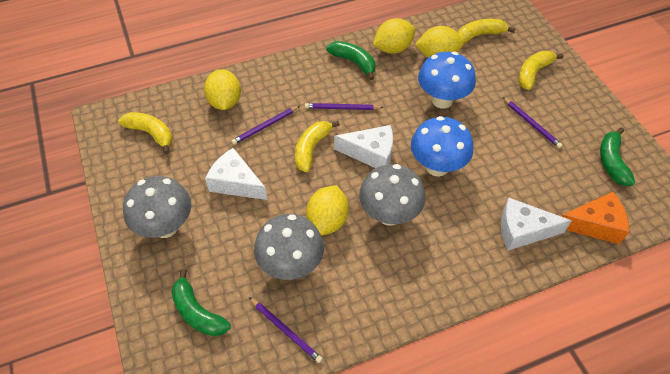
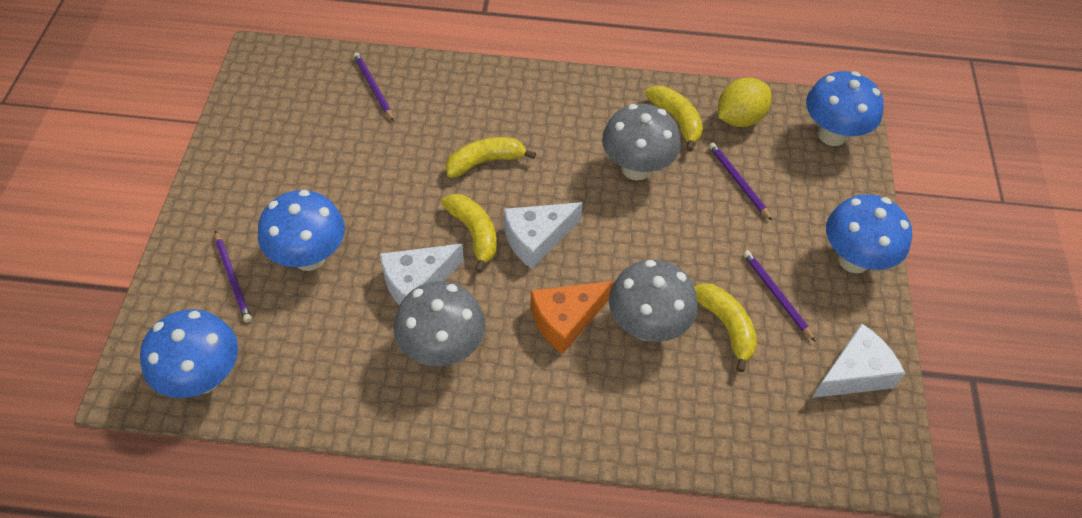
blue mushroom: [411,116,473,177] [418,52,476,109] = 2 -> [140,309,238,398] [258,190,345,271] [806,71,884,146] [826,195,912,273] = 4
green banana: [171,269,231,336] [326,41,375,80] [600,127,635,186] = 3 -> none = 0
yellow lemon: [204,70,241,110] [306,185,349,236] [373,18,415,54] [415,26,464,58] = 4 -> [718,78,772,127] = 1

